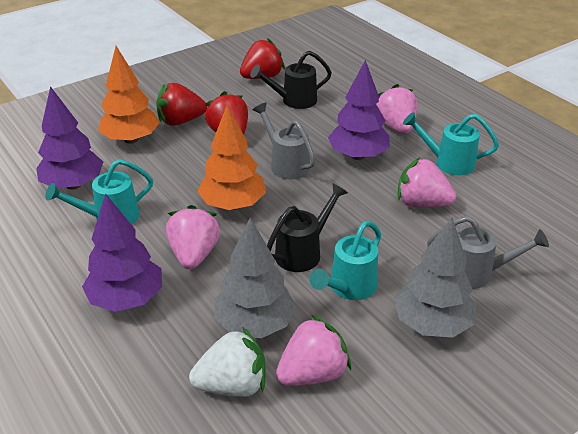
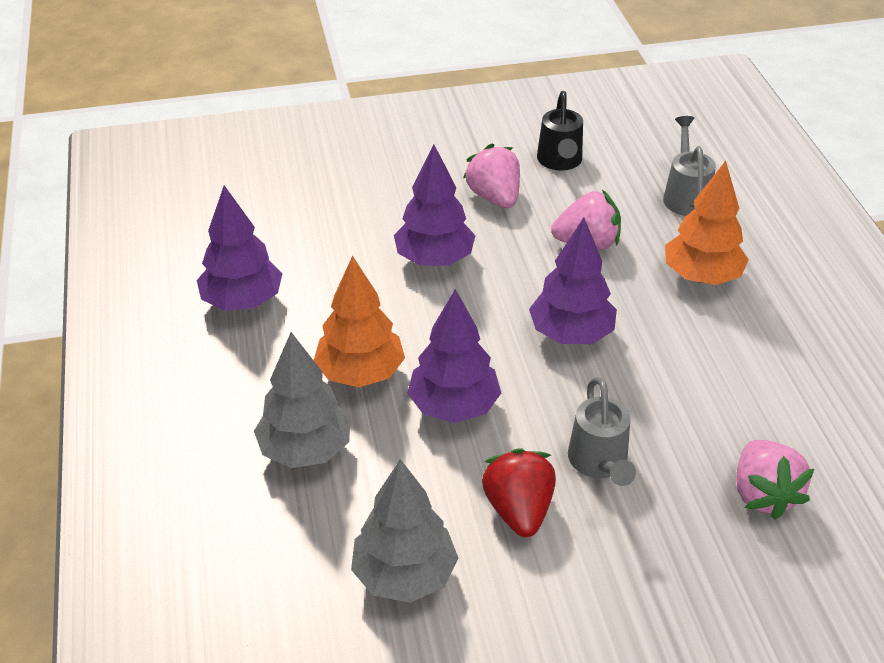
black watering can: [250,51,332,109] [267,183,348,272] = 2 -> [537,91,583,171] = 1
pink strawberry: [166,205,220,269] [276,315,351,386] [376,84,417,134] [398,157,456,208] = 4 -> [463,144,520,208] [551,190,621,250] [736,440,814,520] = 3
purple tree: [36,86,103,190] [82,193,162,312] [328,60,390,160] = 3 -> [197,185,282,311] [394,145,476,266] [407,289,501,423] [529,217,617,344] = 4
red strawberry: [156,83,207,126] [205,91,248,135] [240,38,285,79] = 3 -> [482,448,556,537] = 1
turquoise watering can: [45,159,153,225] [310,221,381,300] [403,112,499,175] = 3 -> none = 0
white strawberry: [189,327,266,397] = 1 -> none = 0

